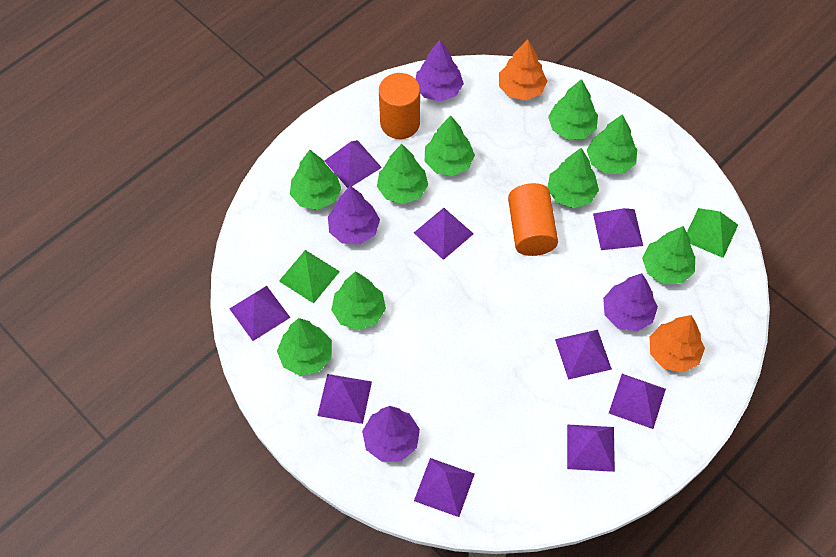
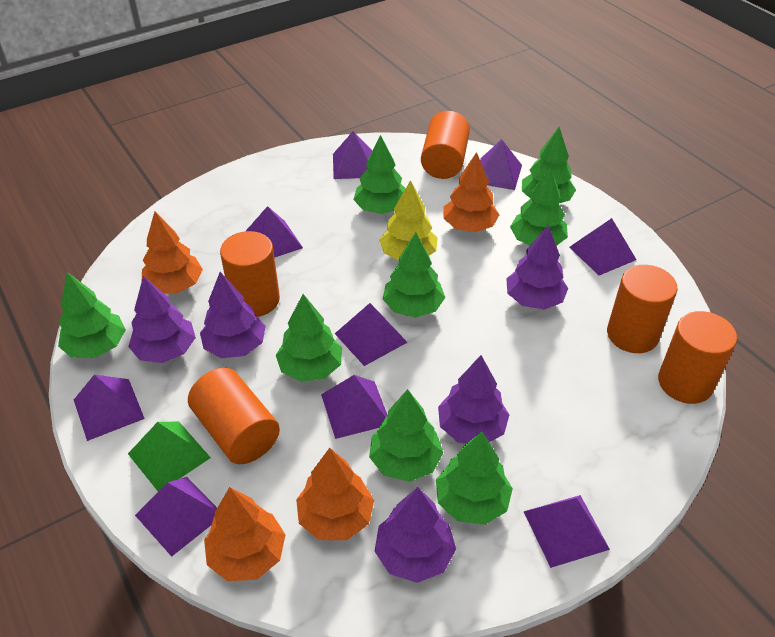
green pyramid: [279,250,340,303] [687,208,738,258] = 2 -> [128,421,211,492] = 1
green tree: [277,318,332,376] [290,150,341,210] [331,272,386,330] [377,144,428,204] [425,115,475,176] [547,148,599,208] [548,79,598,139] [587,114,637,174] [642,226,695,284] = 9 -> [58,272,126,358] [276,294,342,382] [353,135,405,214] [369,389,443,482] [383,233,445,318] [436,432,513,525] [510,167,568,246] [522,127,576,203] = 8
orange cylinder: [379,73,420,139] [508,183,558,256] = 2 -> [188,368,280,464] [220,231,280,317] [421,111,470,179] [607,265,678,353] [658,311,737,404] = 5
orange tree: [499,39,547,100] [650,315,705,373] = 2 -> [142,212,203,294] [204,487,286,581] [296,448,374,540] [443,152,499,232] = 4
purple tree: [328,186,380,244] [362,406,420,462] [416,40,464,102] [603,273,658,331] = 4 -> [128,276,196,363] [200,272,266,358] [375,487,456,583] [438,355,509,444] [506,225,568,310] = 5
yellow tree: none = 0 -> [379,180,438,260] = 1

